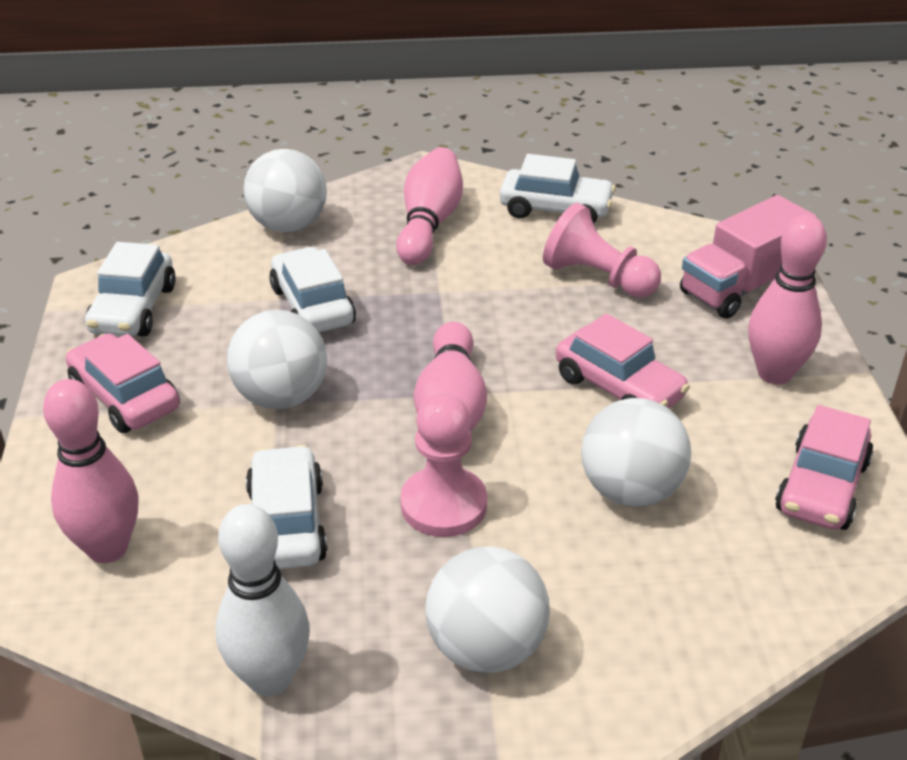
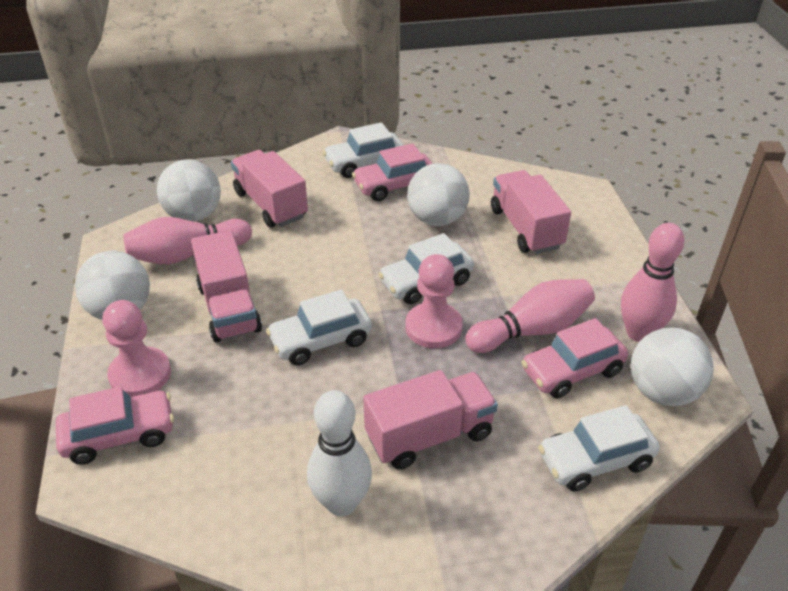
pink bowling pin: [43,379,139,563] [396,147,463,265] [414,322,487,432] [748,215,827,384] = 4 -> [123,217,252,264] [465,279,595,353] [621,223,684,342] = 3
pink truck: [680,195,817,319] = 1 -> [191,230,262,343] [231,150,308,228] [363,370,498,470] [491,170,571,254] = 4

